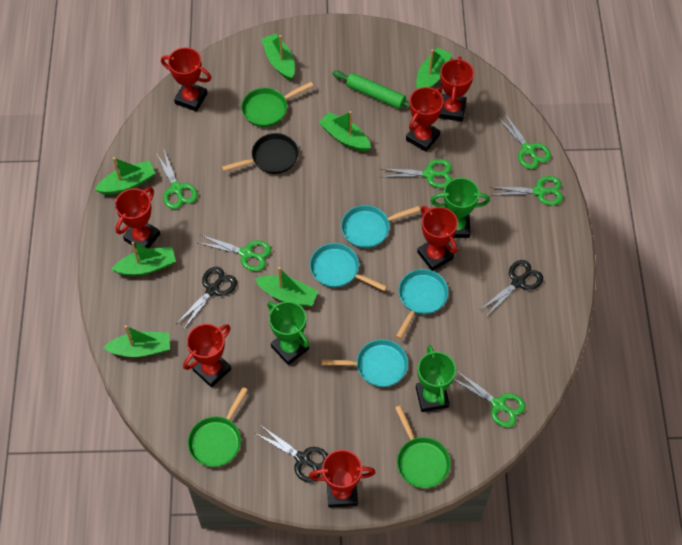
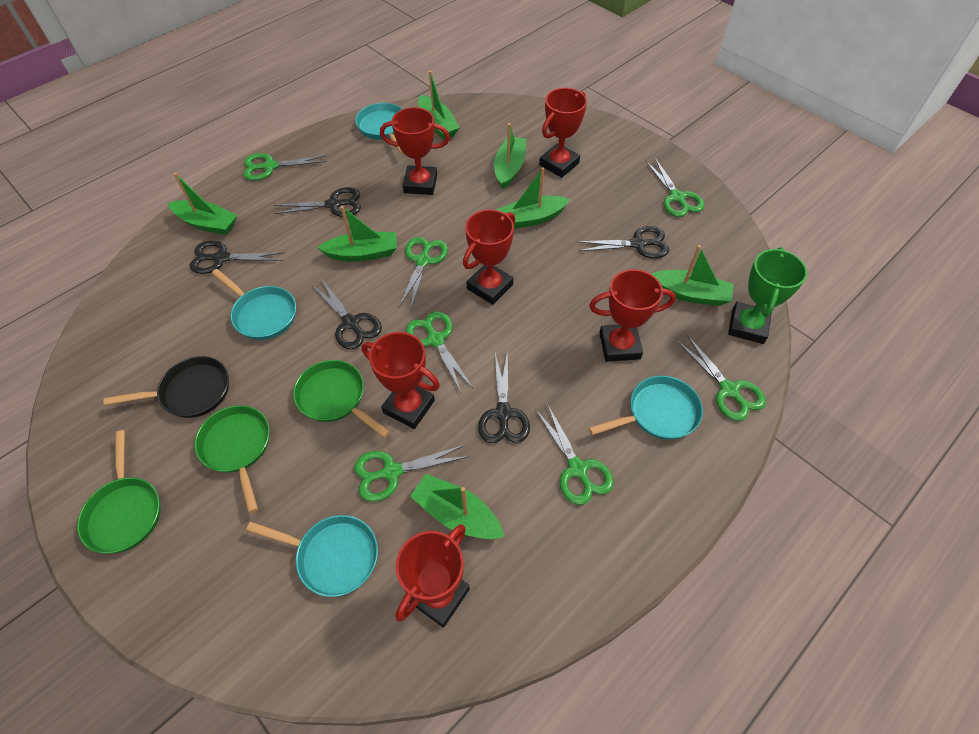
black scissors: [176,267,237,330] [255,426,328,483] [480,260,543,317] = 3 -> [190,240,285,274] [273,187,361,217] [312,278,382,350] [478,350,530,443] [576,226,669,259] = 5
green rolling pin: [332,71,410,109] = 1 -> none = 0
green scissors: [156,150,198,209] [198,235,271,271] [381,159,452,188] [454,370,526,428] [490,176,563,206] [497,113,551,169] = 6 -> [243,153,327,181] [354,445,469,502] [399,237,448,309] [406,311,473,392] [535,404,614,505] [645,158,705,217] [677,335,766,421] = 7
green trophy: [267,301,309,365] [416,345,456,412] [431,178,490,238] = 3 -> [728,247,807,344] = 1
red trophy: [115,188,160,248] [161,48,211,112] [183,324,231,388] [309,450,376,508] [406,87,443,152] [417,206,458,271] [438,56,474,122] = 7 -> [362,332,440,429] [380,107,450,195] [395,524,470,627] [463,209,515,305] [539,88,587,178] [589,269,676,362] = 6

